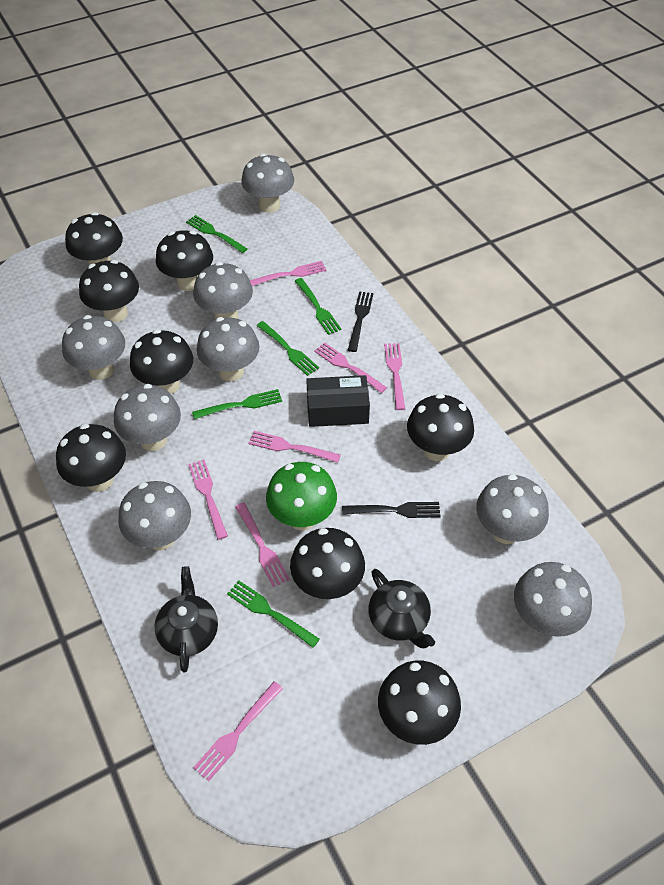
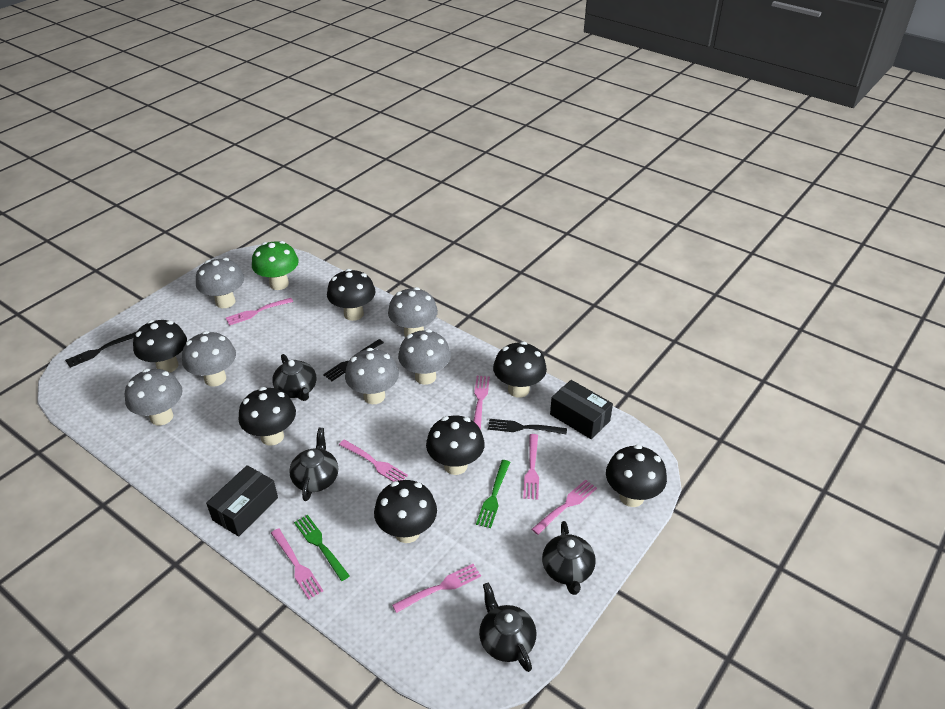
black box: [306,375,370,427] = 1 -> [206,465,278,536] [550,380,613,439] = 2
black fork: [342,502,441,518] [348,291,373,352] = 2 -> [65,332,136,368] [323,339,384,381] [488,419,567,434] = 3
black mushroom: [56,424,126,492] [65,212,123,265] [79,260,139,322] [130,329,193,394] [156,230,213,291] [290,528,365,599] [378,661,461,745] [407,394,474,461] = 8 -> [133,320,187,372] [238,387,296,446] [327,269,376,321] [374,480,437,543] [426,415,485,475] [493,342,547,398] [606,445,667,507] = 7
black teapot: [154,566,218,672] [368,569,435,648] = 2 -> [272,354,316,401] [289,428,338,501] [479,582,536,672] [542,521,596,595] = 4
green fork: [186,215,247,253] [192,389,282,419] [227,580,320,648] [256,321,319,376] [295,278,342,335] = 5 -> [294,515,350,581] [476,460,510,528] = 2
grey mushroom: [62,315,125,380] [114,384,181,451] [118,481,191,550] [193,262,253,320] [197,317,259,382] [241,154,294,213] [476,474,549,544] [514,562,592,637] = 8 -> [125,369,182,425] [182,331,236,387] [196,258,244,308] [345,348,399,404] [388,287,438,337] [398,329,451,385] = 6

